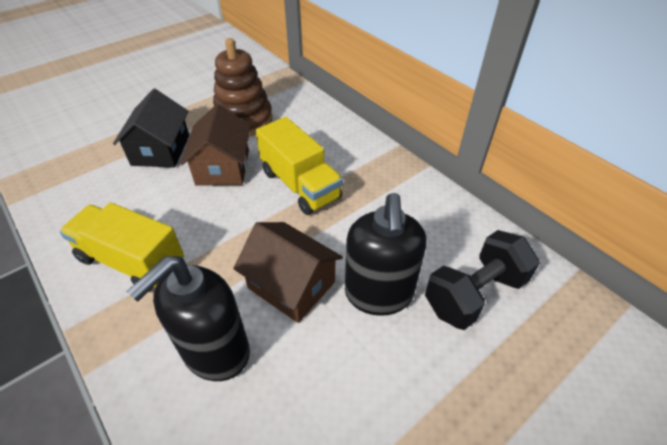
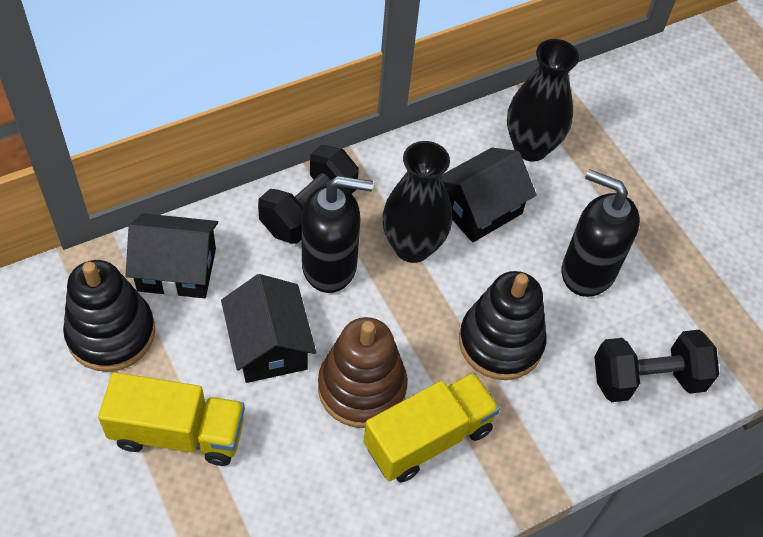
black dumbbell: [425,230,540,330] = 1 -> [258,145,359,244] [594,330,719,402] = 2
black house: [113,89,189,168] = 1 -> [125,213,218,298] [221,274,316,383] [441,148,537,243] = 3
black stacking toy: none = 0 -> [63,260,155,372] [459,271,546,380] = 2
black vase: none = 0 -> [382,141,452,263] [507,39,579,162] = 2
brown house: [181,104,251,186] [233,222,343,323] = 2 -> none = 0

